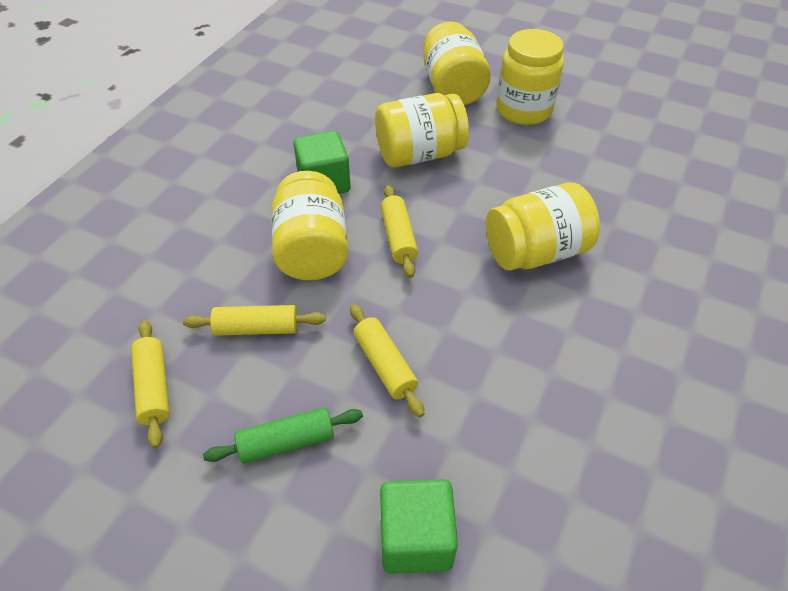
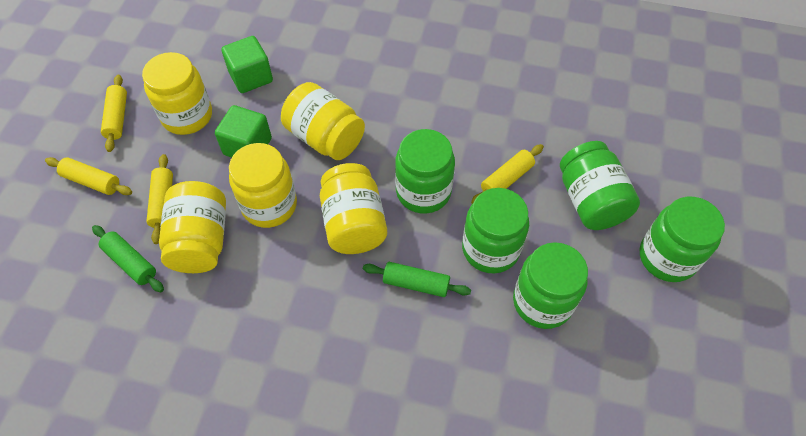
green jar: none = 0 -> [395,129,455,213] [462,188,529,273] [513,242,588,329] [560,141,640,230] [640,197,725,282] = 5
green rolling pin: [203,407,363,463] = 1 -> [92,225,164,292] [363,262,471,297] = 2

